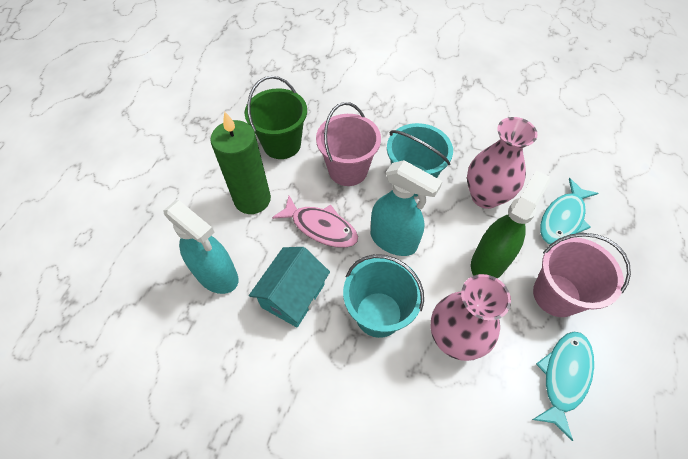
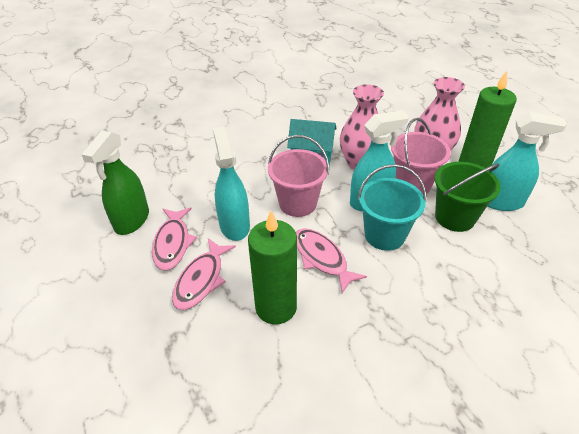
green candle: [210,112,271,214] = 1 -> [248,211,297,324] [459,71,517,168] = 2
pink fish: [272,196,358,248] = 1 -> [152,208,197,271] [172,238,236,310] [296,228,367,293] = 3
turquoise bucket: [343,254,424,338] [387,123,453,197] = 2 -> [358,164,426,251] = 1
turquoise fish: [532,332,594,441] [540,178,598,244] = 2 -> none = 0
turquoise spray bottle: [164,200,238,294] [371,160,442,256] = 2 -> [213,126,250,241] [350,110,409,212] [487,112,567,211] = 3

